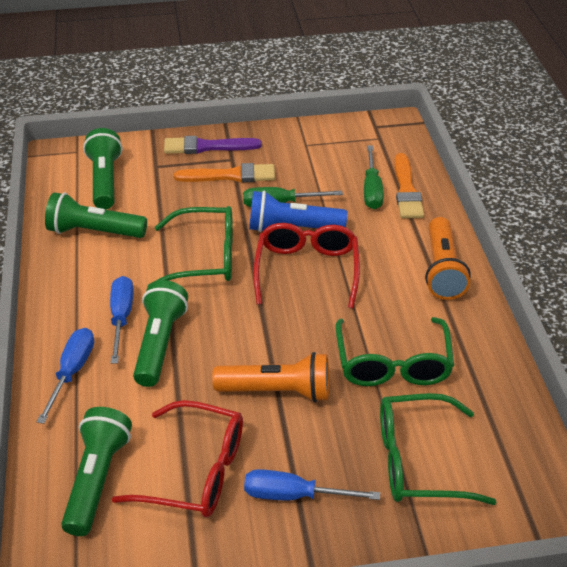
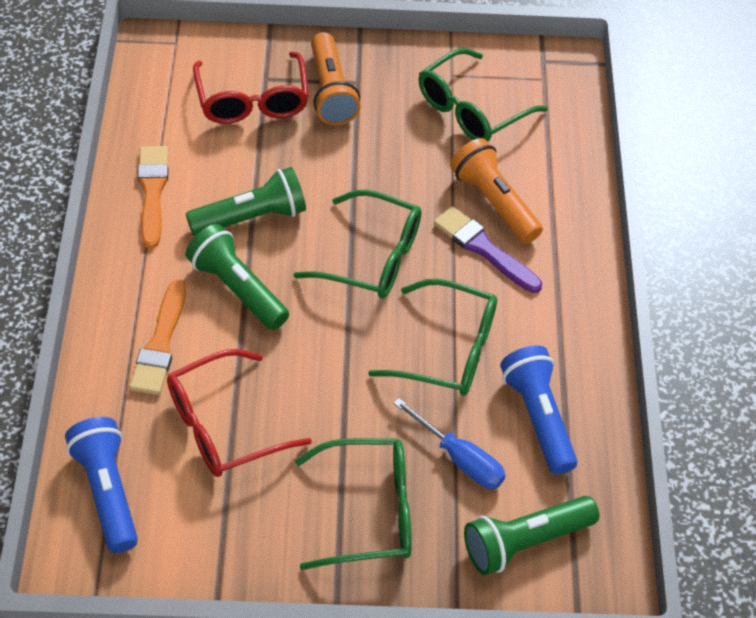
blue flashlight: [249,191,347,232] = 1 -> [65,417,138,553] [500,345,577,475] = 2
blue screwdriver: [37,328,94,424] [110,276,134,364] [244,469,380,500] = 3 -> [393,398,505,489] = 1
green flashlight: [45,192,147,238] [61,407,132,536] [83,128,122,209] [133,280,188,387] = 4 -> [185,224,289,330] [186,167,306,236] [464,496,599,575] = 3
green glasses: [148,206,233,286] [336,317,454,386] [380,393,496,505] = 3 -> [293,190,421,299] [295,438,412,570] [368,279,497,396] [419,48,548,142] = 4
green screwdriver: [243,187,343,207] [364,145,384,209] = 2 -> none = 0

